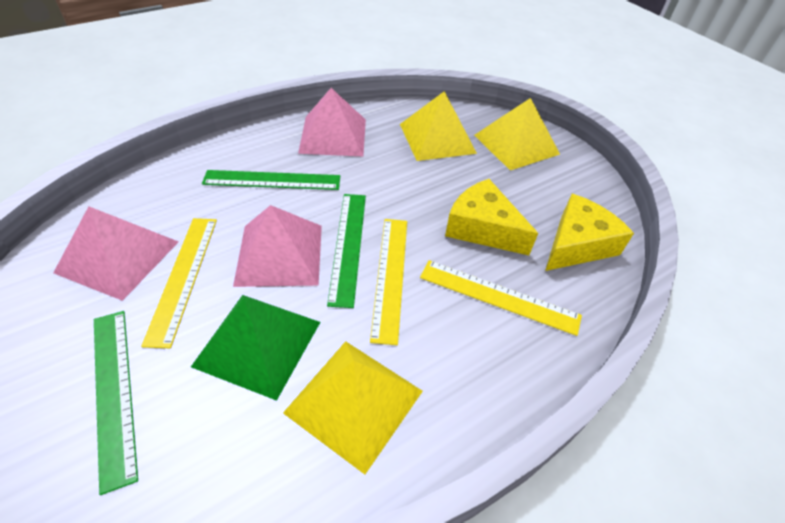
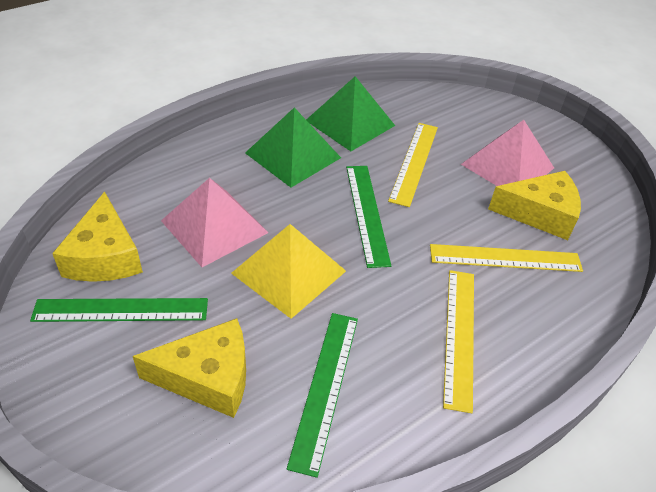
green pyramid: [191,295,320,401] = 1 -> [245,108,341,188] [306,76,395,151] = 2
pink pyramid: [53,206,179,301] [233,205,322,287] [298,88,366,156] = 3 -> [161,178,268,267] [461,120,554,186] = 2
yellow cheese: [445,179,538,255] [545,194,634,271] = 2 -> [52,192,143,282] [133,318,246,418] [488,171,581,240] = 3
yellow pyramid: [283,341,423,474] [400,91,477,161] [474,98,560,170] = 3 -> [231,224,346,319] = 1

